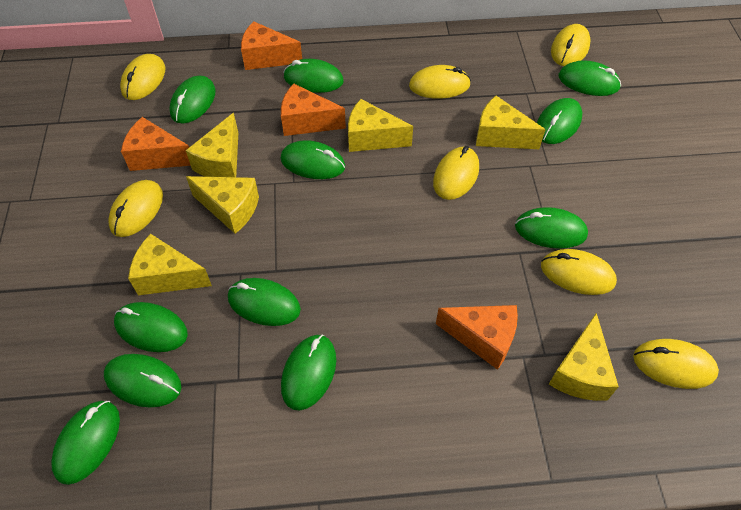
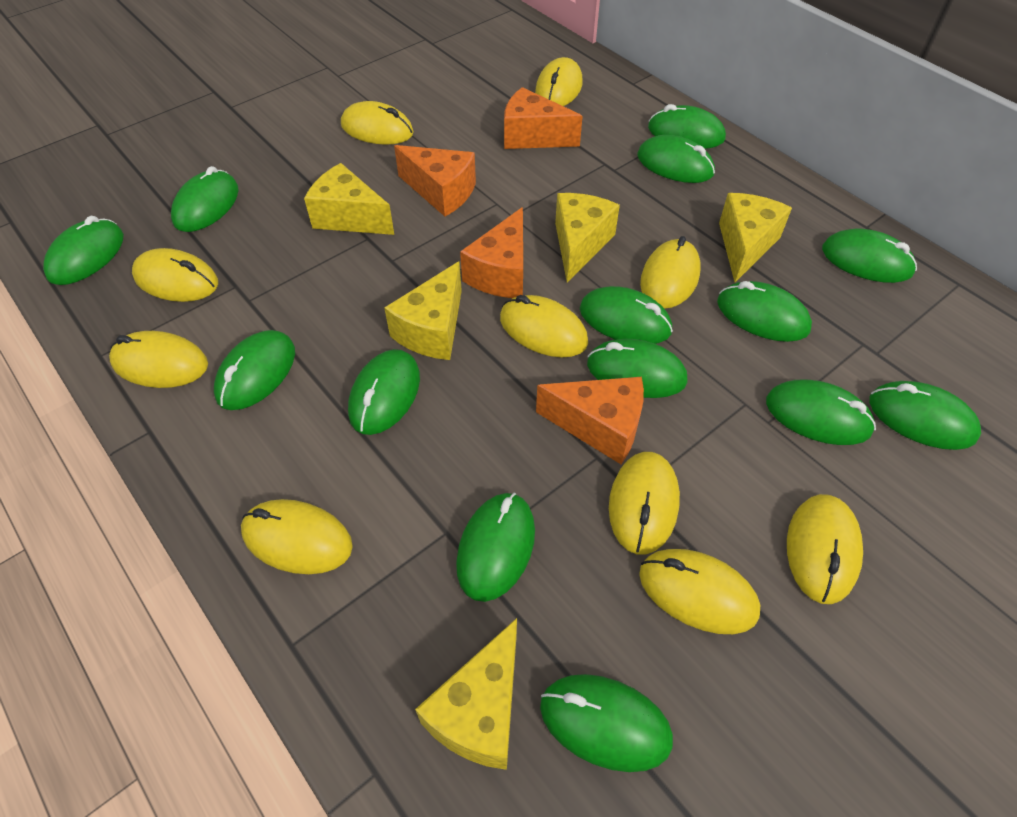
green mouse: [51,401,120,485] [104,354,181,407] [114,302,188,352] [169,76,216,124] [228,278,301,326] [281,140,345,179] [281,335,336,411] [284,59,344,93] [515,207,588,249] [537,98,582,144] [559,60,621,96] = 11 -> [43,216,124,285] [171,166,239,232] [214,330,295,410] [348,349,420,435] [456,493,535,602] [540,674,673,772] [580,286,673,344] [587,339,687,398] [637,135,715,183] [648,104,726,149] [717,281,812,342] [766,380,876,445] [822,229,917,283] [869,381,981,450] = 14
yellow cheese: [128,234,212,295] [186,113,238,177] [186,176,259,234] [348,99,413,152] [476,96,546,149] [549,313,619,401] = 6 -> [304,163,394,235] [384,261,462,360] [415,618,517,770] [555,193,620,282] [719,193,792,282] = 5
yellow mouse: [108,180,163,237] [120,54,166,100] [409,65,471,99] [433,146,479,200] [541,249,617,295] [551,24,591,66] [633,339,719,389] = 7 -> [109,331,208,388] [132,248,218,302] [241,499,353,574] [341,101,414,145] [500,295,588,357] [535,57,583,106] [609,452,680,555] [639,549,760,634] [640,236,701,309] [787,494,863,604] = 10

